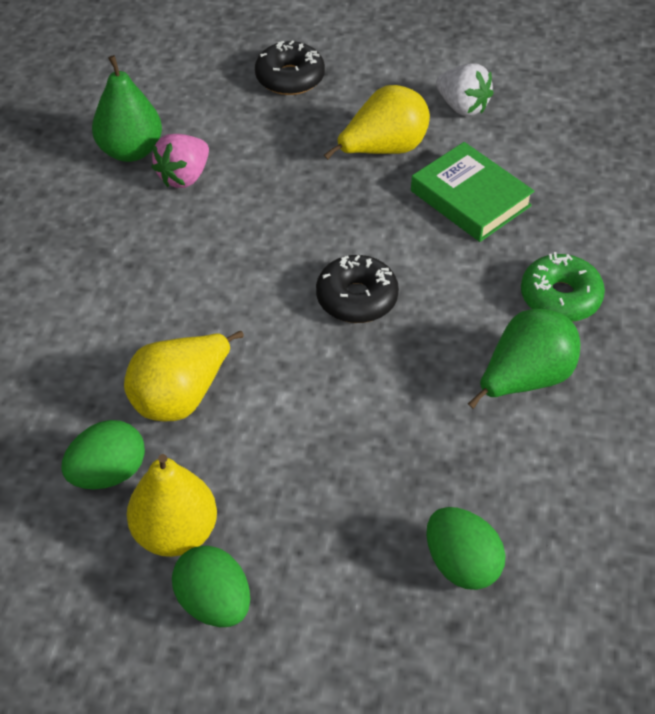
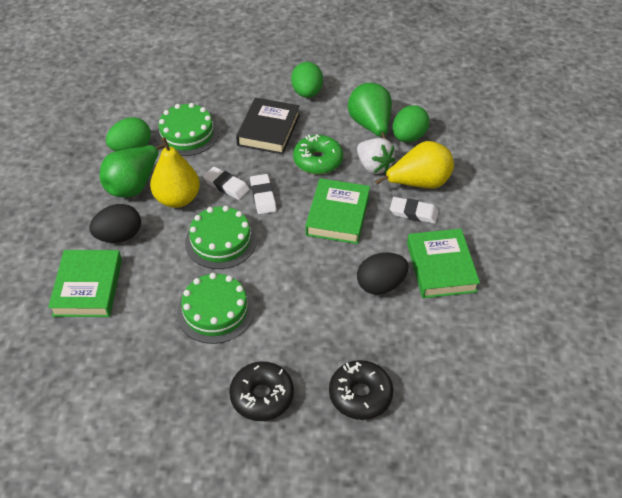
black book: none = 0 -> [236,98,300,154] = 1
black egg: none = 0 -> [89,204,141,243] [357,252,409,295] = 2
green book: [411,142,534,242] = 1 -> [48,250,122,317] [305,178,370,244] [407,229,480,298] = 3
green cake: none = 0 -> [155,103,219,156] [177,273,254,344] [185,206,257,269] = 3
pink strawberry: [152,134,209,188] = 1 -> none = 0
white eraser: none = 0 -> [203,166,250,200] [250,174,277,214] [390,197,439,224] = 3
yellow pear: [124,331,244,422] [127,454,217,557] [324,85,430,159] = 3 -> [150,137,200,208] [375,141,454,189] = 2

